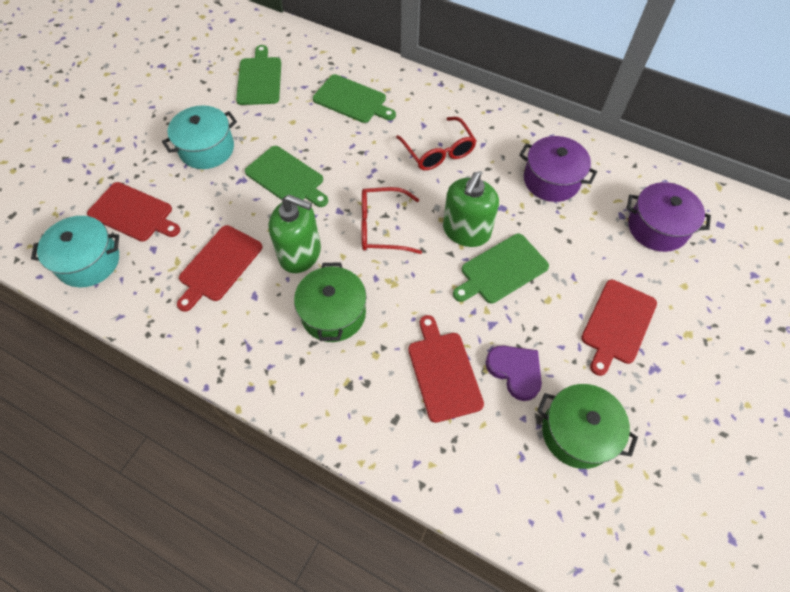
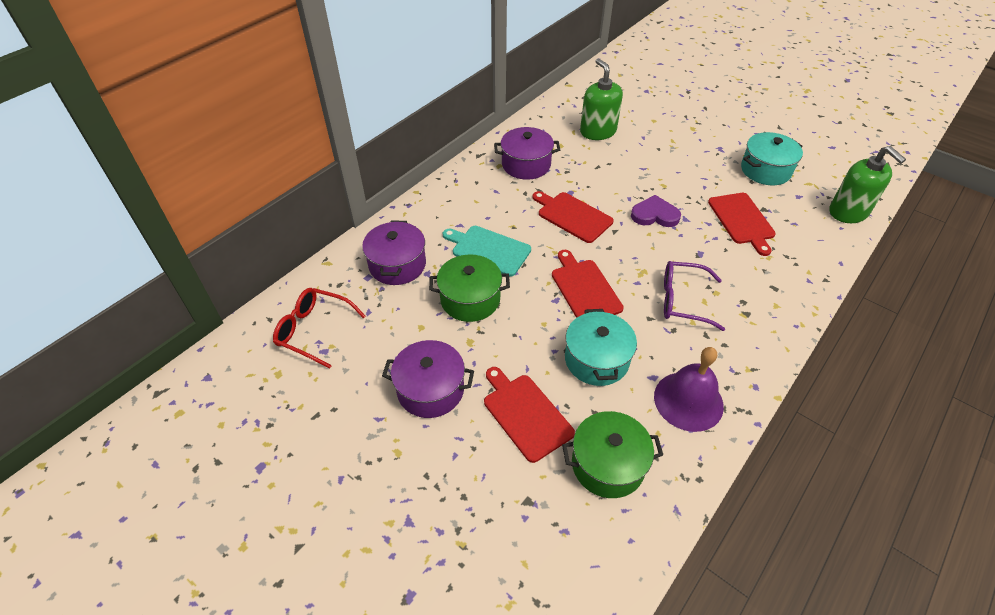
green cutting board: [236,45,281,105] [245,146,328,207] [313,74,396,123] [453,234,549,303] = 4 -> none = 0
purple bell: none = 0 -> [654,347,724,432] = 1
purple glasses: none = 0 -> [664,261,725,331] = 1
purple pot: [519,136,597,202] [627,182,711,252] = 2 -> [362,221,426,285] [382,340,474,418] [494,127,560,180] = 3
red glasses: [361,187,422,254] [396,117,476,170] = 2 -> [273,288,365,369] = 1
turquoise cutting board: none = 0 -> [443,226,531,277] = 1

